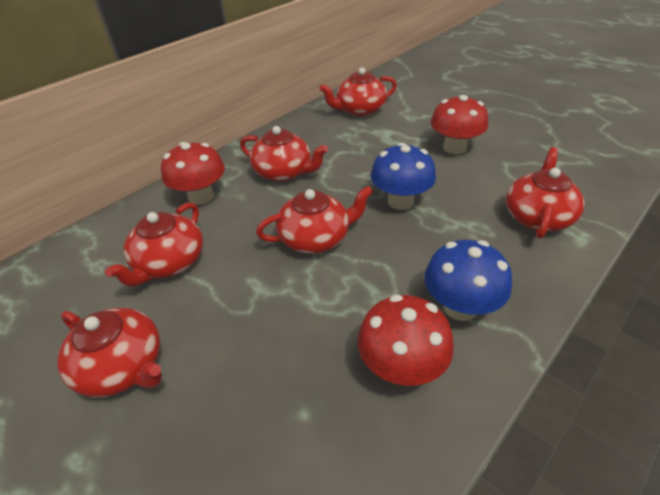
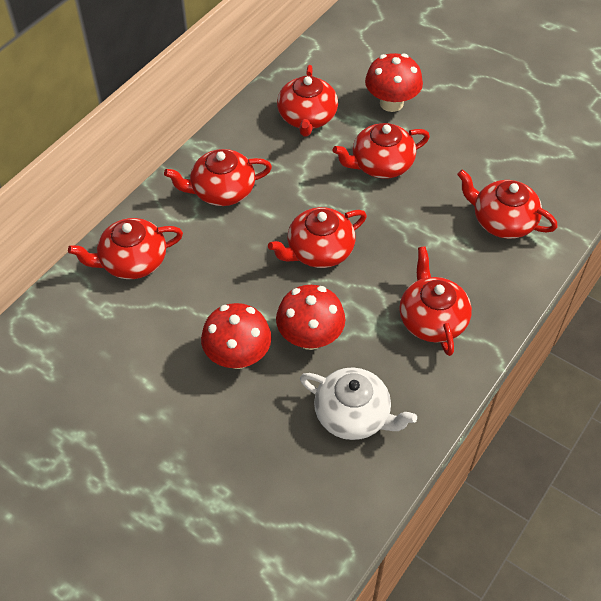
blue mushroom: [371,143,436,210] [424,240,512,321] = 2 -> none = 0
red teapot: [57,308,162,397] [105,202,203,287] [240,126,328,182] [256,186,373,254] [319,68,397,116] [506,147,585,239] = 6 -> [68,218,183,279] [164,149,272,206] [268,207,367,268] [277,65,338,137] [333,123,430,179] [399,246,472,356] [457,169,558,239] = 7
white teapot: none = 0 -> [300,367,417,440] = 1

